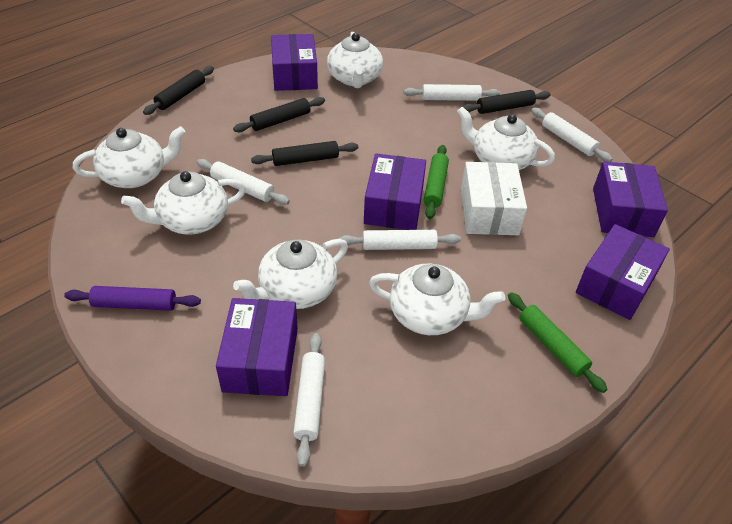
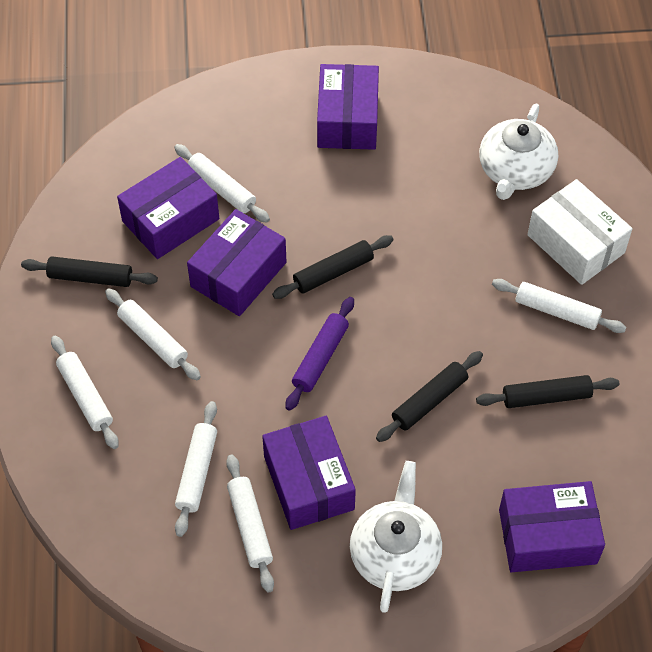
green rolling pin: [424,145,449,219] [508,292,607,393] = 2 -> none = 0
white rolling pin: [197,159,290,205] [293,333,325,467] [339,230,461,250] [404,84,500,101] [531,108,613,162] = 5 -> [51,336,119,449] [105,288,201,380] [174,144,270,223] [175,401,217,537] [226,454,274,593] [492,279,626,333] = 6
white teapot: [73,126,185,188] [121,171,246,234] [233,239,348,309] [327,32,383,88] [369,264,505,335] [457,107,555,170] = 6 -> [350,461,442,613] [479,104,558,200] = 2

